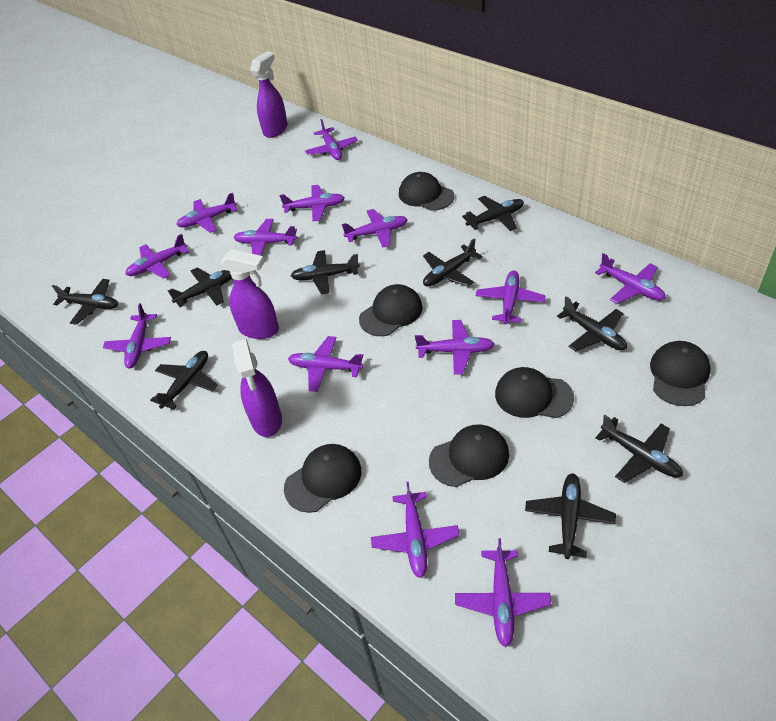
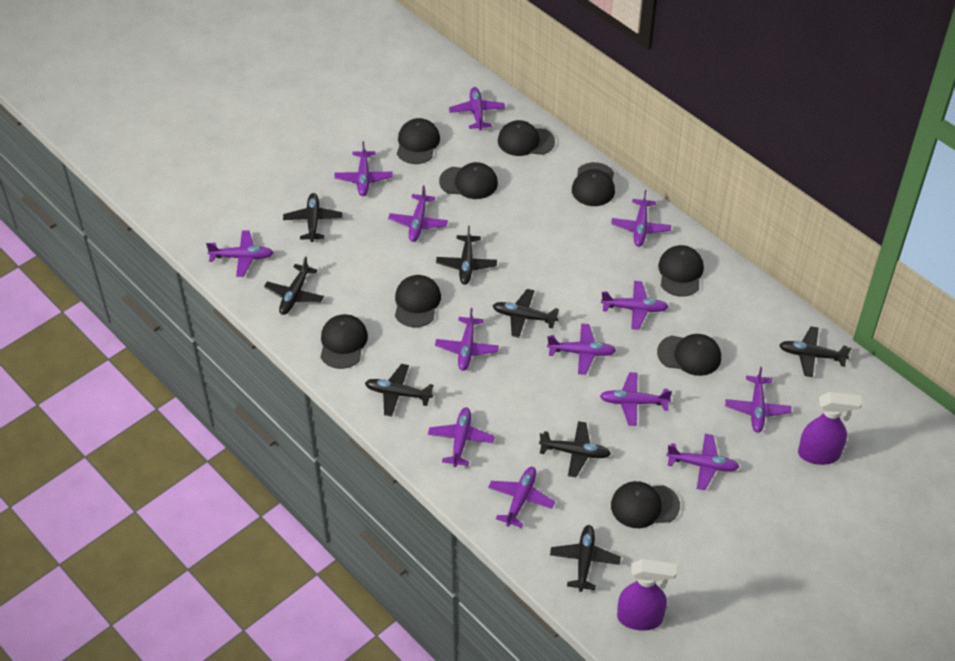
black cap: [284,444,361,513] [359,284,423,336] [399,172,455,211] [429,424,509,487] [495,367,574,418] [650,341,711,406] = 6 -> [320,314,368,369] [395,275,441,327] [397,118,440,164] [439,162,498,199] [498,120,555,156] [572,162,615,206] [611,481,680,528] [657,334,721,376] [658,245,704,297] = 9
black plane: [52,279,118,325] [150,351,218,410] [168,267,232,307] [291,250,360,295] [423,238,482,287] [462,196,524,231] [525,473,616,559] [557,296,627,352] [595,415,683,483] = 9 -> [264,256,324,315] [283,193,343,242] [365,364,434,417] [436,226,497,285] [493,289,559,338] [539,421,611,477] [550,525,621,592] [779,326,851,377] = 8
purple spray bottle: [220,249,279,339] [232,339,282,437] [250,51,288,138] = 3 -> [617,559,677,631] [798,392,862,465] = 2

